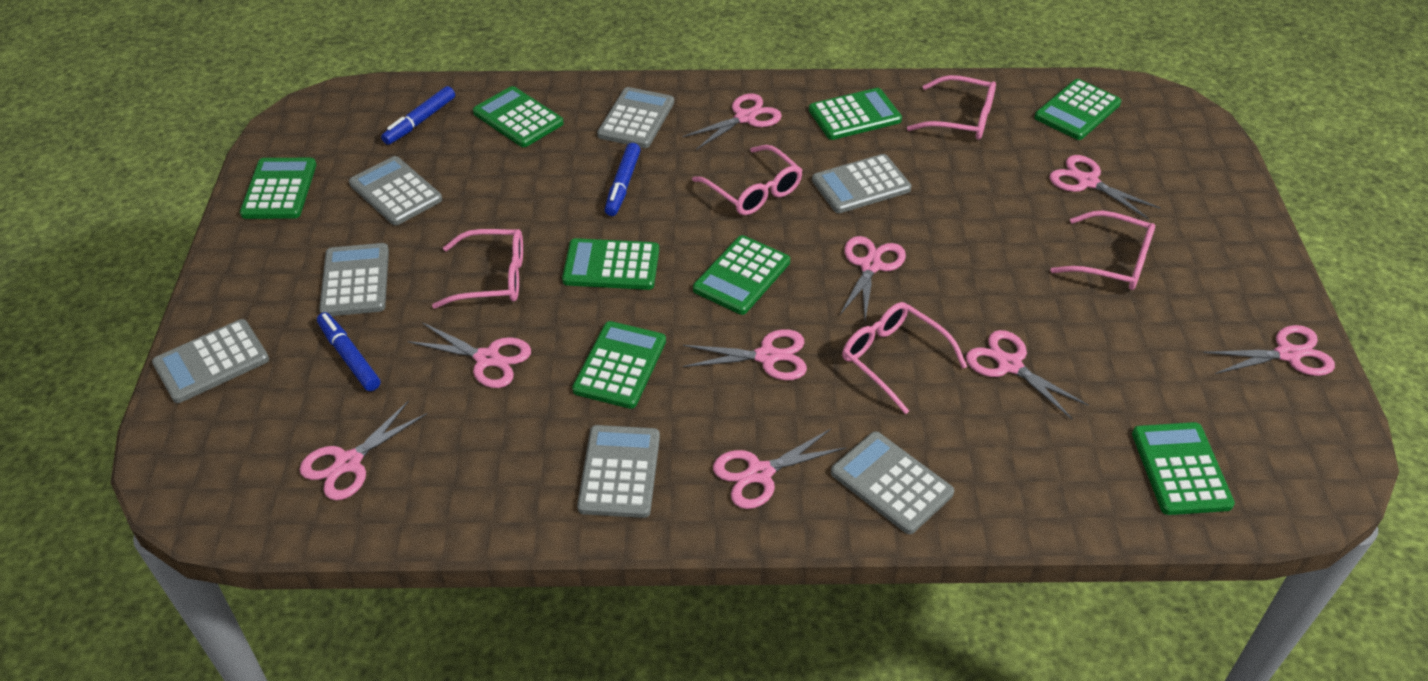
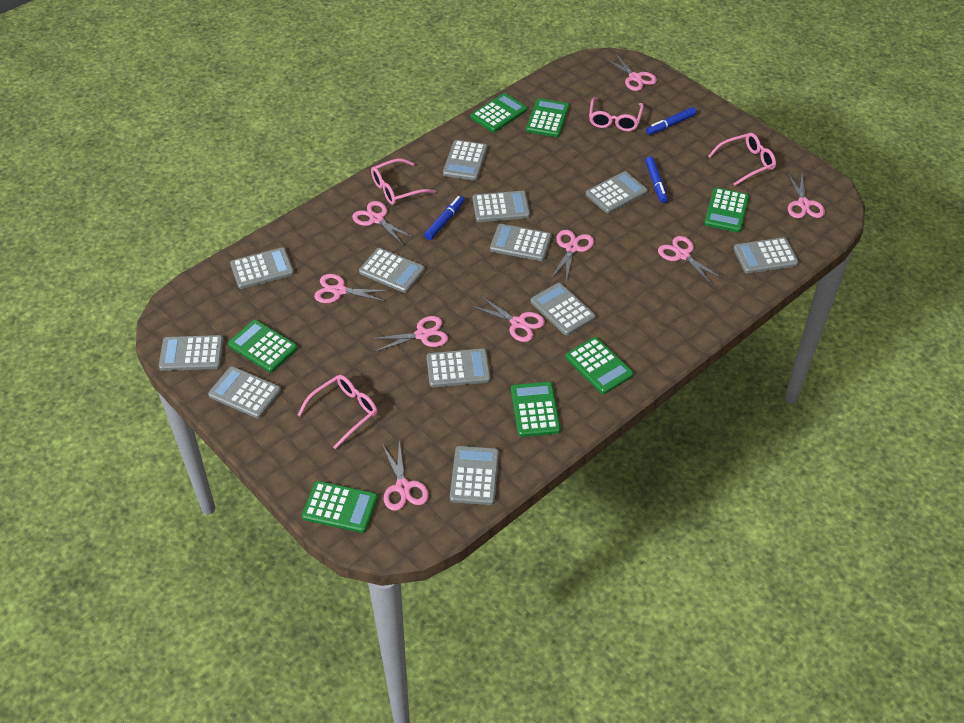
green calculator: [240,158,316,219] [473,86,564,147] [562,238,659,290] [572,321,666,409] [693,235,790,315] [809,88,902,140] [1034,79,1121,140] [1132,422,1235,515] = 8 -> [228,320,298,372] [302,481,378,533] [471,93,528,132] [511,382,561,437] [526,98,569,137] [566,337,634,394] [704,188,749,232] = 7
grey calculator: [152,319,269,403] [319,243,389,316] [349,156,442,225] [577,425,660,518] [597,87,674,148] [812,154,912,213] [831,431,954,534] = 7 -> [159,335,224,371] [208,366,281,419] [230,247,294,289] [359,248,425,293] [426,348,491,388] [443,140,488,181] [450,446,499,505] [473,191,530,222] [490,224,552,261] [530,283,596,336] [586,171,648,214] [733,237,799,274] = 12
pink glasses: [432,229,523,309] [692,145,803,215] [842,302,967,414] [907,75,996,140] [1050,211,1155,290] = 5 -> [298,375,378,449] [371,159,436,205] [589,97,644,131] [708,133,776,186] = 4

